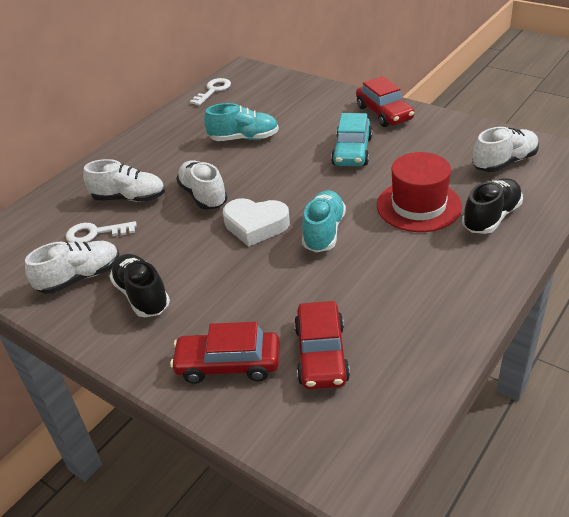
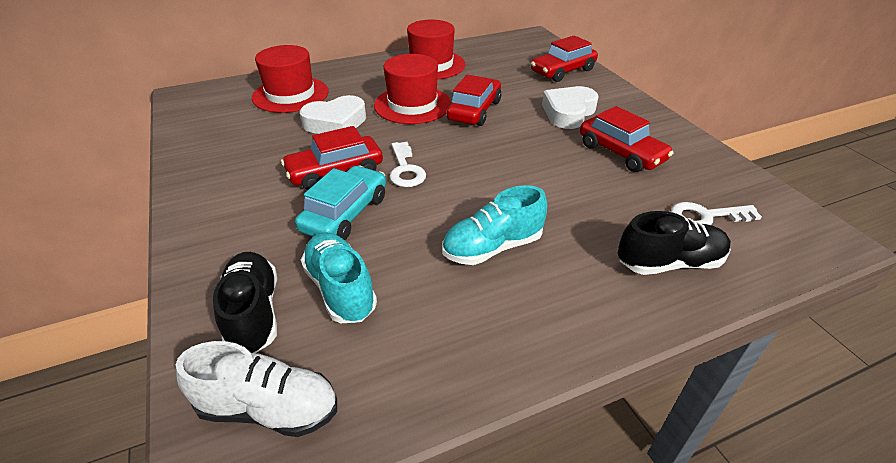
red car: [170,322,280,384] [294,301,350,389] [356,76,414,127] = 3 -> [281,126,383,190] [447,75,501,126] [531,35,598,82] [580,106,674,172] = 4
red hat: [377,152,462,232] = 1 -> [252,45,328,113] [374,54,451,124] [407,20,465,79] = 3
white heart: [223,198,290,247] = 1 -> [300,95,366,134] [542,86,599,129] = 2
white shoe: [25,241,119,294] [83,159,165,202] [176,160,228,210] [472,127,539,172] = 4 -> [176,341,337,437] = 1

